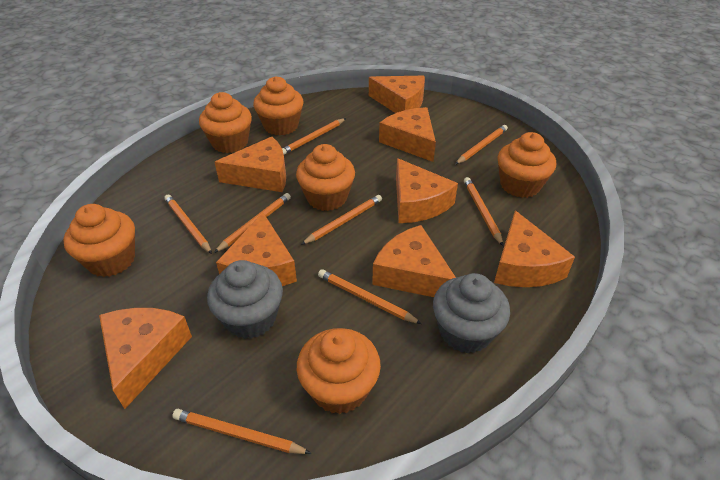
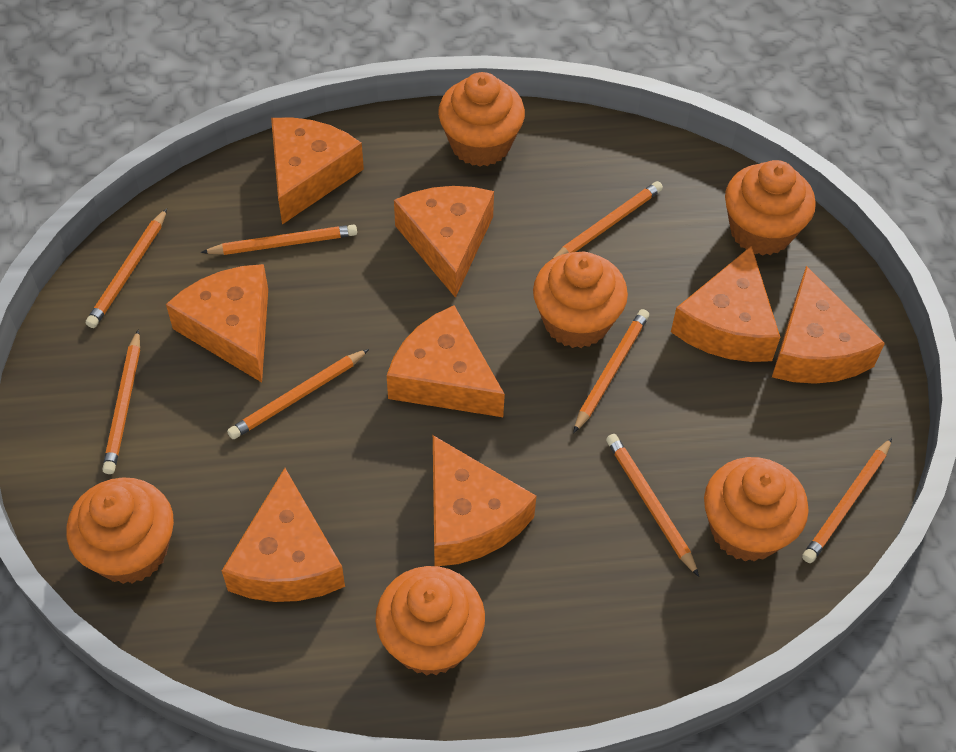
grey cupcake: [207,260,283,339] [433,273,510,353] = 2 -> none = 0

